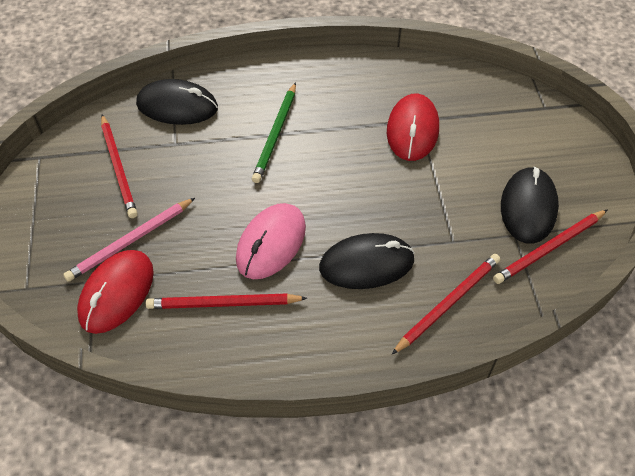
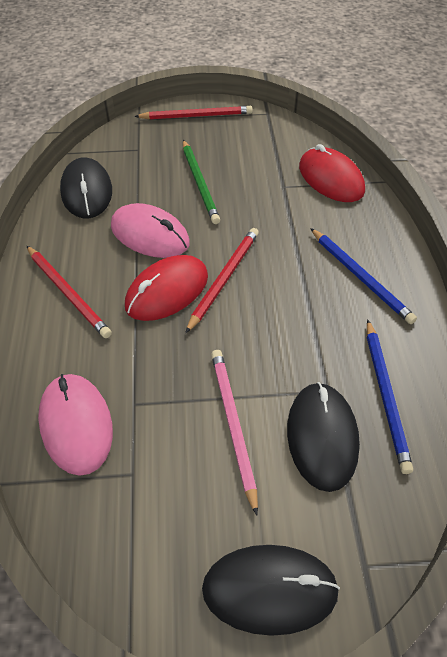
blue pencil: none = 0 -> [310,228,417,324] [367,319,413,474] = 2
pink mouse: [236,203,306,279] = 1 -> [38,374,113,476] [111,203,190,258] = 2
red pencil: [101,115,138,218] [146,293,307,309] [391,254,500,355] [493,209,608,284] = 4 -> [27,246,112,338] [134,106,253,120] [185,228,259,333] = 3

